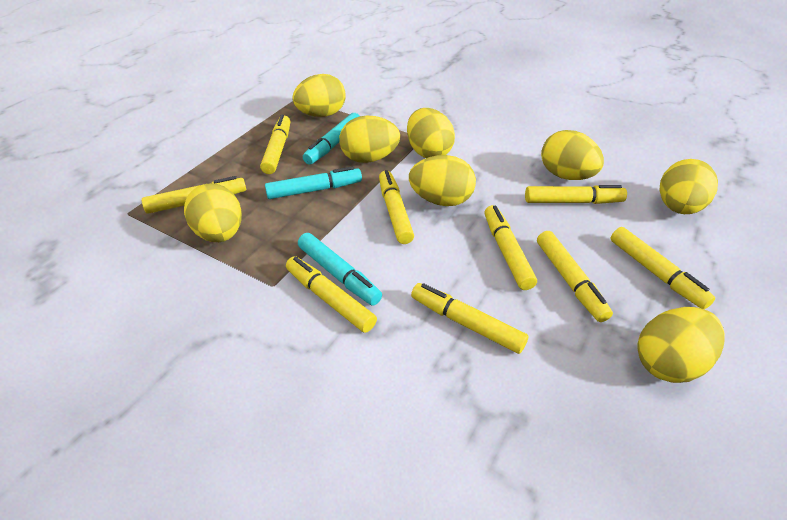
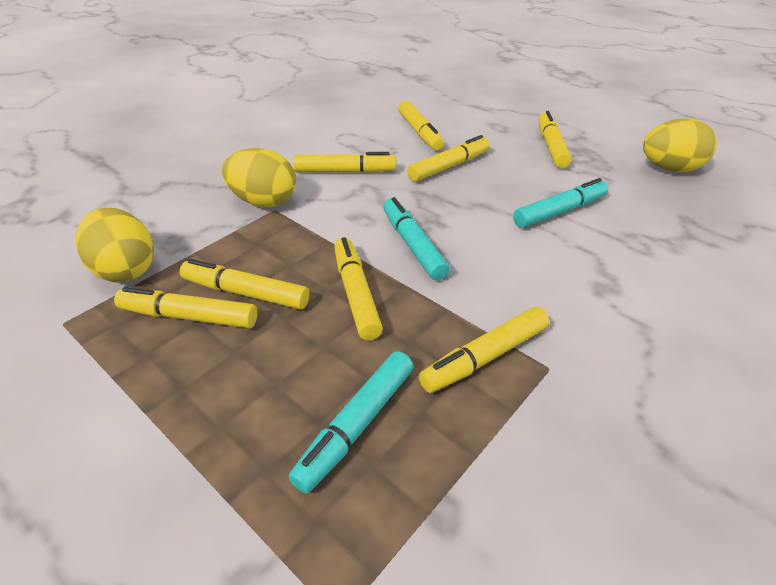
yellow egg: [184,183,242,242] [292,74,346,117] [339,116,400,163] [407,108,455,158] [409,155,476,206] [541,130,604,180] [637,307,725,383] [660,159,718,214] = 8 -> [76,208,154,283] [222,148,296,207] [643,118,717,172] = 3
yellow marker: [142,176,246,214] [260,115,290,174] [286,256,377,333] [379,170,414,244] [411,283,529,354] [484,205,537,290] [525,185,627,204] [537,231,613,322] [610,227,715,309] = 9 -> [114,287,257,328] [180,259,309,310] [293,152,396,173] [334,237,383,340] [398,101,444,151] [407,135,490,182] [419,307,549,393] [538,111,572,168] = 8

